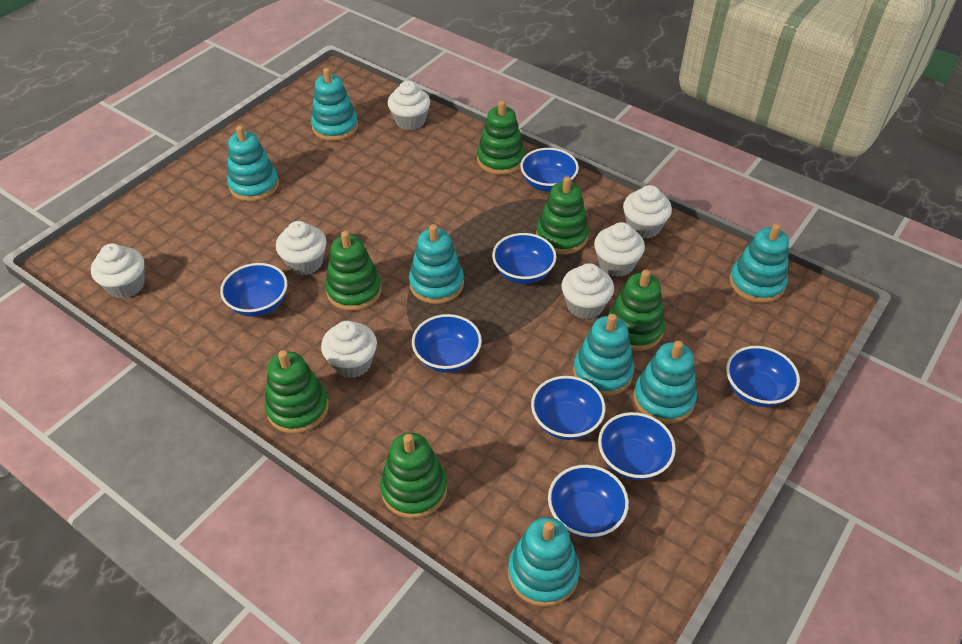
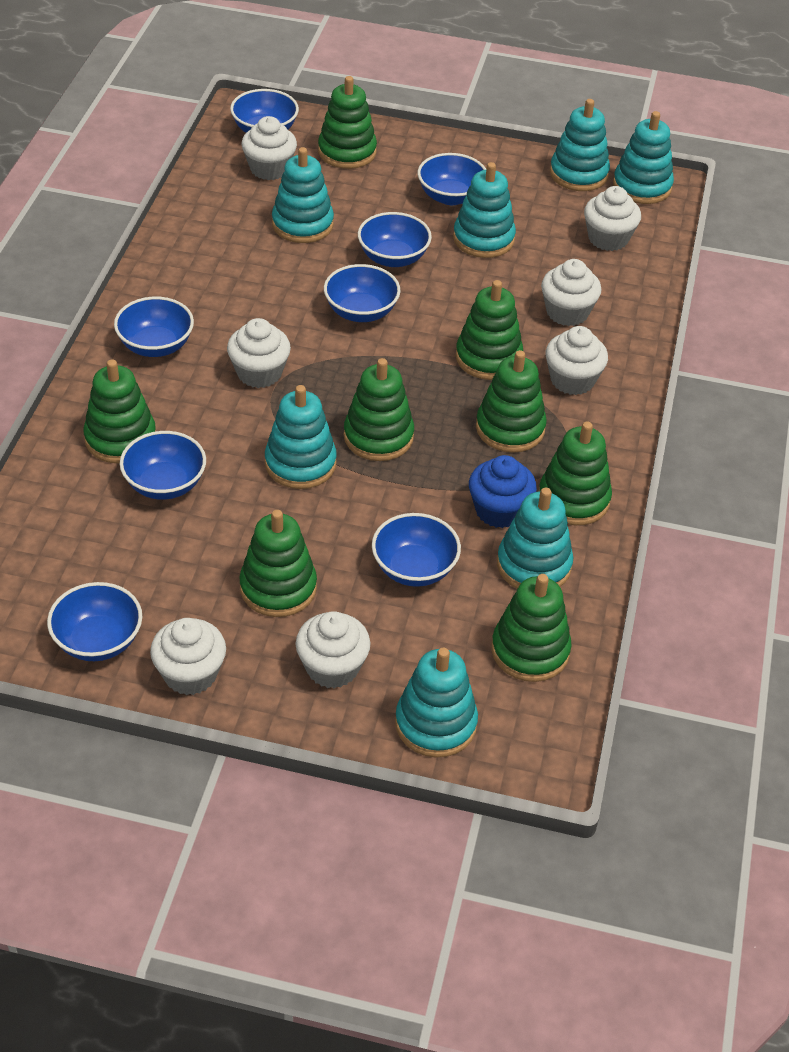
blue cupcake: none = 0 -> [469,455,537,528] = 1
green stacking toy: [265,350,329,434] [325,231,382,311] [380,433,447,519] [477,100,525,175] [536,176,589,254] [608,269,665,351] = 6 -> [83,359,156,463] [239,510,317,617] [318,76,377,169] [344,358,414,461] [456,280,523,380] [476,350,547,453] [491,574,572,682] [539,421,612,525] = 8

